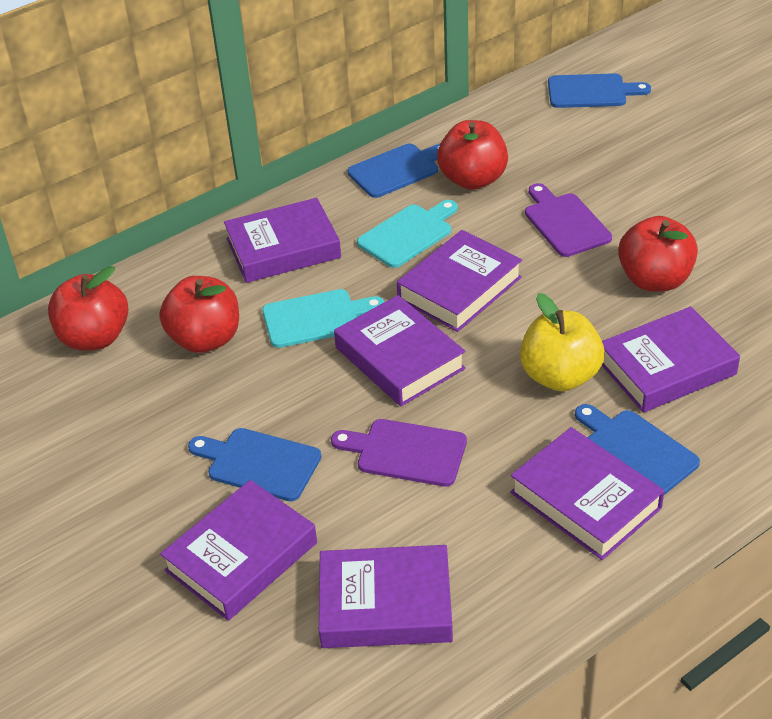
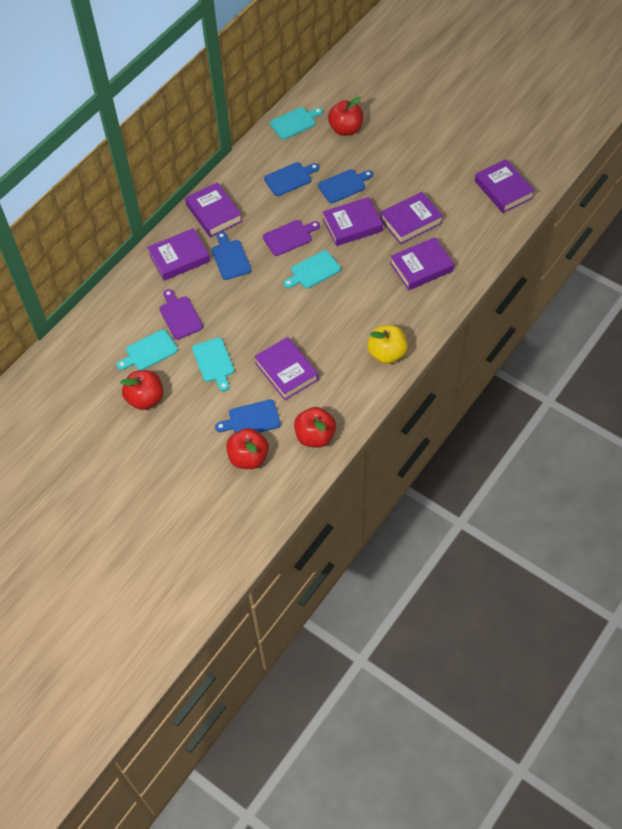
turquoise cutting board: [262,289,384,348] [357,200,458,268] = 2 -> [117,329,178,370] [192,337,234,391] [270,107,323,140] [283,250,341,289] = 4

